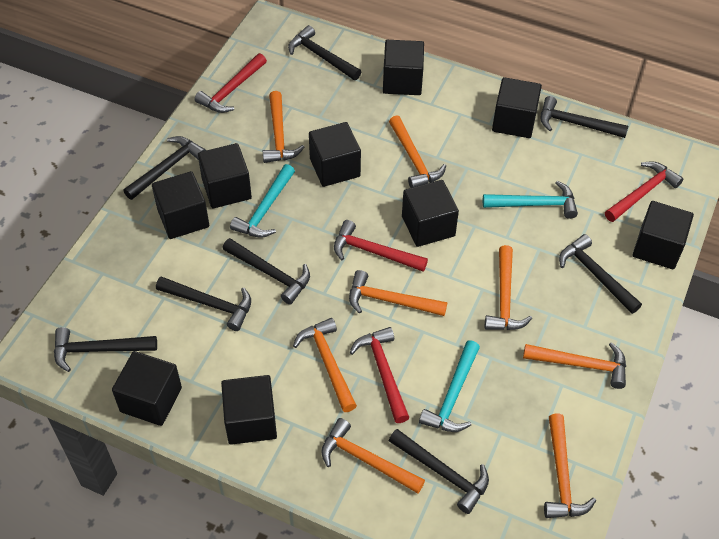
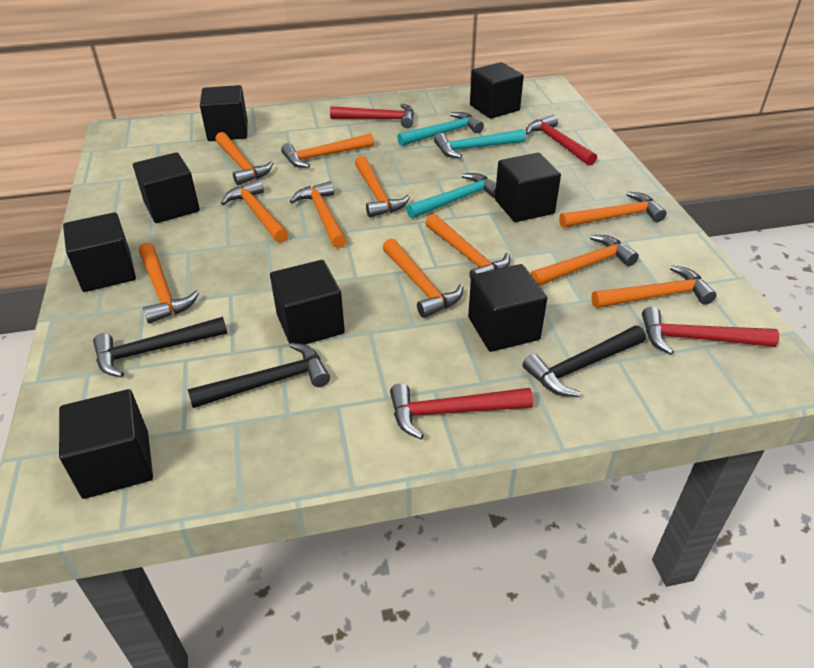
black cube: [112,351,182,426] [152,171,209,239] [198,143,252,209] [221,375,277,445] [309,122,361,187] [383,40,424,95] [402,180,459,247] [492,77,542,138] [632,201,694,269] = 9 -> [59,389,153,499] [63,212,136,292] [133,152,200,223] [200,85,248,141] [270,260,345,344] [468,264,547,352] [470,62,524,119] [495,153,561,222] = 8
black hammer: [54,327,157,372] [123,136,206,200] [156,276,251,331] [223,238,310,304] [288,25,361,80] [389,429,489,514] [541,96,628,138] [559,234,642,314] = 8 -> [93,317,227,377] [188,343,330,408] [523,326,646,397] = 3
orange hammer: [263,91,304,163] [293,318,357,412] [321,418,425,493] [349,270,447,316] [389,115,446,188] [485,245,532,330] [523,342,626,389] [544,414,596,518] = 8 -> [139,243,199,324] [215,132,273,185] [221,179,289,243] [281,133,374,168] [289,181,347,248] [355,156,410,217] [383,238,463,318] [425,214,510,279] [530,235,639,286] [559,192,667,228] [592,265,717,308] = 11

